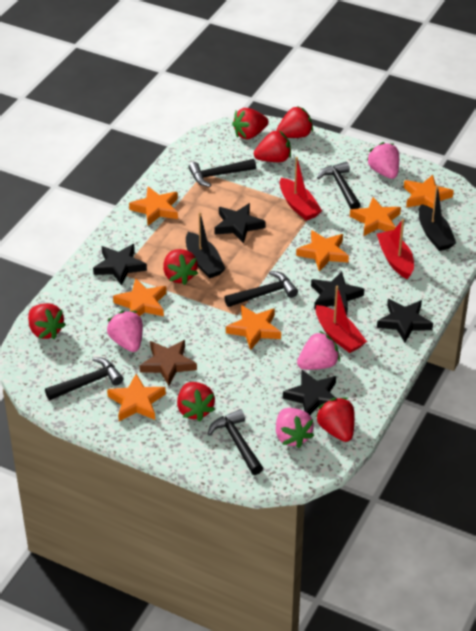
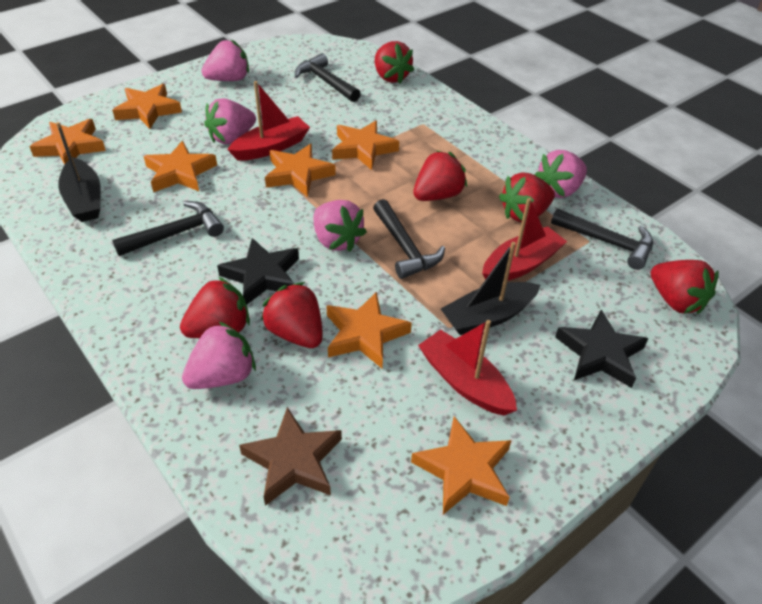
black hammer: [45,357,123,400] [188,159,256,187] [208,409,263,475] [224,271,298,307] [317,162,361,209] = 5 -> [112,201,224,256] [295,53,361,102] [373,199,445,279] [551,208,653,270] = 4
black star: [93,244,147,286] [214,203,265,244] [283,370,336,415] [311,272,364,315] [377,299,433,343] = 5 -> [217,238,299,305] [555,310,648,388] = 2
pink strawberry: [107,311,143,352] [276,408,314,448] [297,331,340,370] [366,142,399,179] = 4 -> [182,321,256,389] [201,39,249,81] [204,98,256,144] [313,200,367,252] [535,150,587,198] = 5
red strawberry: [28,303,66,339] [163,249,198,285] [177,382,215,421] [232,108,269,139] [254,130,291,162] [276,106,313,138] [316,397,355,442] = 7 -> [180,277,250,338] [261,282,323,348] [375,41,414,84] [413,150,467,201] [499,172,555,222] [651,260,719,314] = 6

